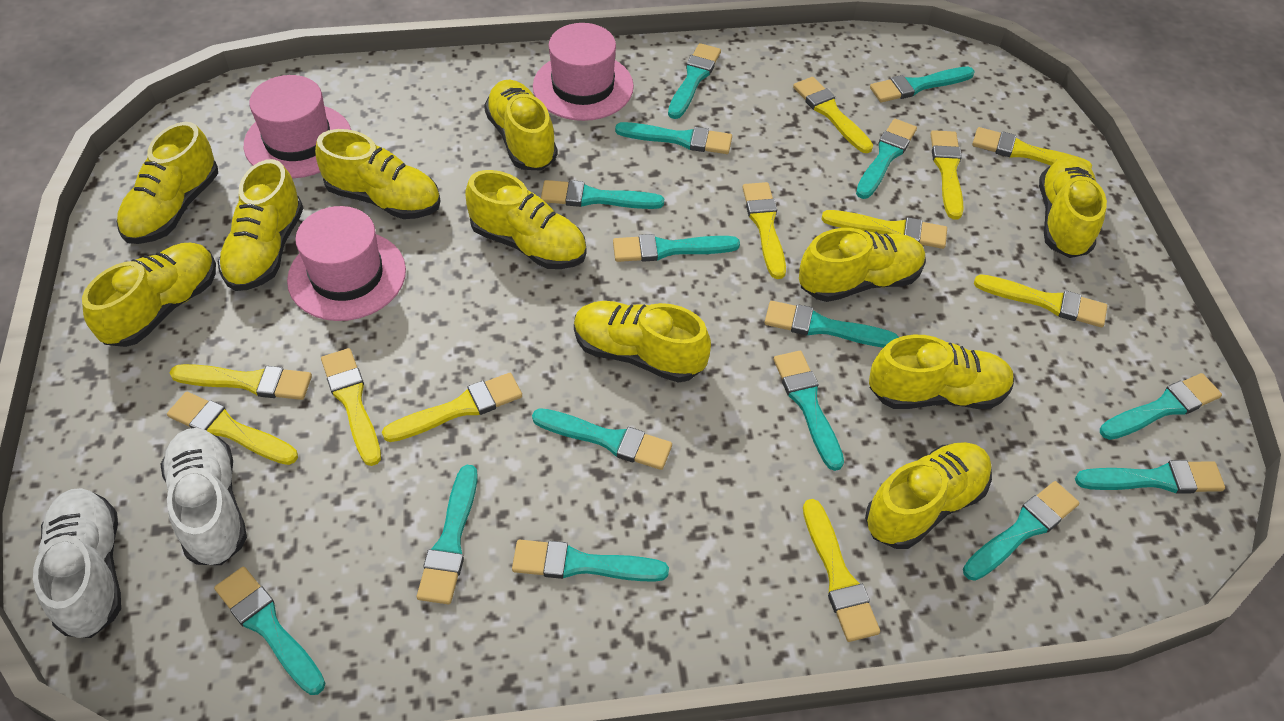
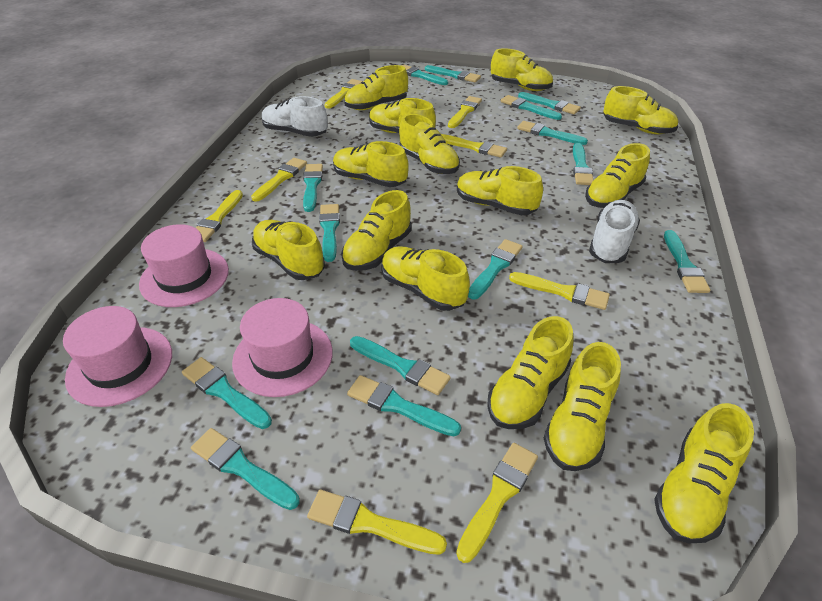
turquoise brush: [214,566,326,695] [417,465,478,604] [512,540,669,582] [532,408,672,470] [541,180,664,209] [613,234,740,262] [615,122,732,154] [668,43,721,119] [764,301,899,348] [774,351,844,471] [856,119,917,199] [870,67,975,102] [963,481,1079,581] [1075,460,1225,494] [1100,373,1222,440] = 15 -> [182,357,272,429] [191,428,300,510] [303,164,323,212] [319,204,340,262] [347,375,461,436] [350,336,451,395] [402,65,448,85] [425,65,481,82] [468,239,523,299] [501,95,562,120] [517,121,588,145] [518,92,581,114] [573,143,594,185] [664,230,710,293] = 14
yellow brush: [167,392,298,465] [170,364,312,400] [321,348,381,466] [382,373,522,442] [742,182,786,279] [793,77,873,153] [803,499,880,642] [822,210,947,249] [930,130,964,220] [972,127,1092,169] [974,274,1107,327] = 11 -> [196,190,243,242] [251,158,307,202] [307,490,447,555] [324,79,363,109] [441,134,507,158] [448,96,482,128] [456,443,538,563] [509,272,610,310] = 8
yellow shoe: [82,243,216,347] [117,122,218,244] [218,159,303,291] [315,129,441,219] [465,170,587,269] [484,80,558,171] [574,301,711,383] [799,228,926,302] [865,442,992,549] [869,335,1014,409] [1039,157,1107,258] = 11 -> [252,220,325,280] [333,141,409,187] [341,190,412,271] [344,65,408,110] [369,98,436,133] [381,246,470,311] [399,114,460,174] [457,166,543,215] [487,316,574,429] [491,48,553,91] [544,342,621,471] [585,143,650,208] [604,86,678,134] [654,403,754,543] = 14

